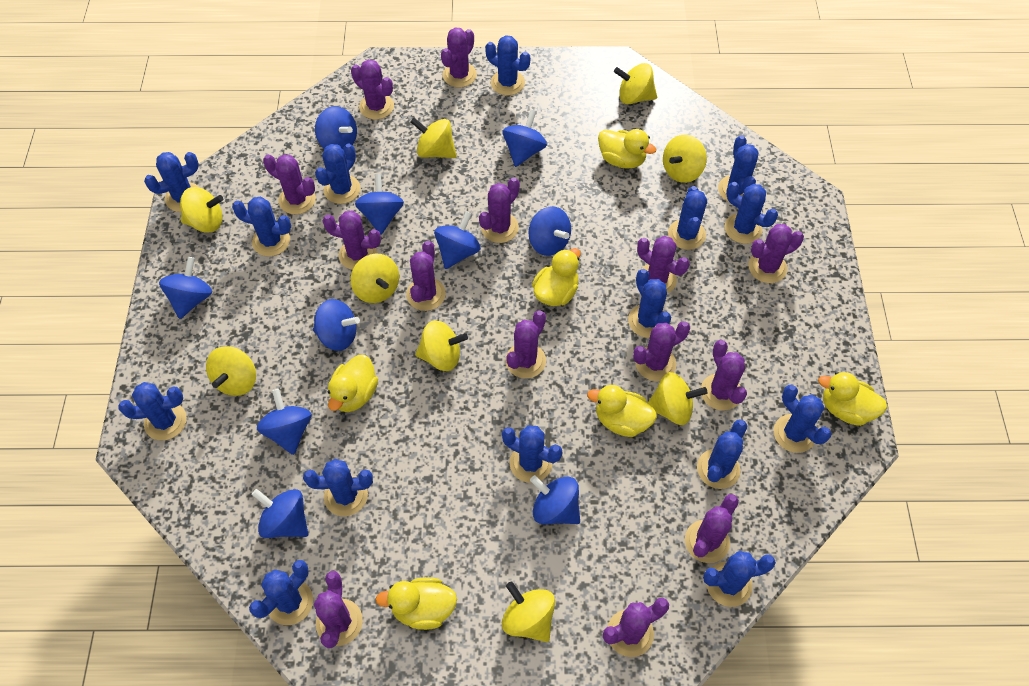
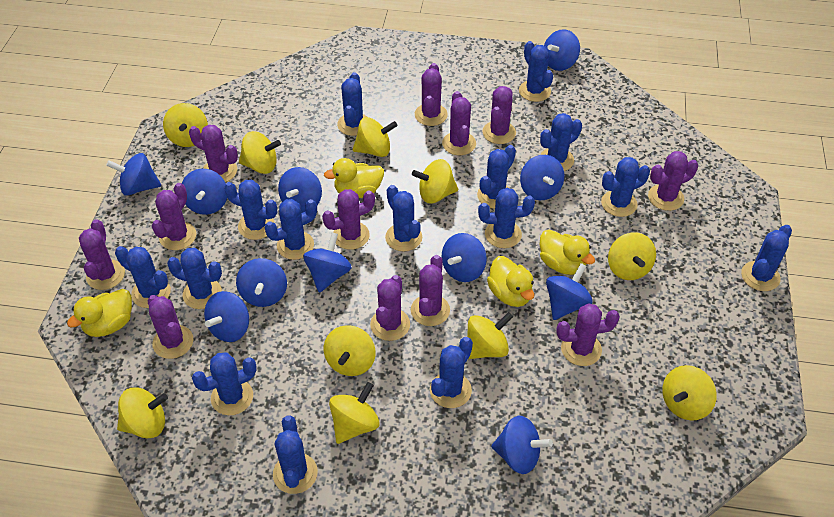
blue spinning top: [159,257,212,319] [252,489,308,538] [257,389,311,455] [313,299,360,351] [315,106,357,149] [355,174,404,234] [434,211,481,269] [502,110,547,167] [528,206,571,256] [530,475,580,524] = 10 -> [106,153,161,196] [182,169,227,215] [204,291,249,342] [236,258,287,307] [278,167,322,213] [303,232,352,293] [442,233,487,282] [491,416,553,474] [520,155,564,200] [544,29,580,71] [546,263,592,320] = 11
purple cactus: [263,154,316,214] [314,571,363,648] [322,211,381,270] [351,59,394,120] [406,241,446,311] [441,27,477,88] [479,177,520,243] [505,310,546,379] [603,598,669,657] [633,321,690,381] [637,236,690,294] [685,494,739,563] [701,340,747,411] [748,224,804,283] = 14 -> [79,219,125,290] [147,295,193,359] [152,183,196,250] [189,125,238,182] [322,189,375,250] [370,275,410,341] [411,255,450,326] [415,63,448,126] [442,91,476,155] [482,86,516,144] [556,303,620,366] [648,151,698,211] = 12
yellow duck: [328,355,378,412] [375,577,457,630] [532,248,581,306] [587,385,657,437] [598,129,656,169] [818,372,887,426] = 6 -> [67,289,132,337] [324,158,384,198] [487,256,534,307] [540,230,595,275] = 4
yellow spinning top: [180,187,223,233] [206,346,256,396] [351,254,399,303] [411,118,457,158] [415,320,468,371] [502,581,555,642] [614,63,657,104] [648,372,707,425] [663,135,707,183] = 9 -> [117,388,168,438] [163,103,208,147] [239,131,281,174] [324,325,376,376] [329,382,380,444] [352,117,397,157] [412,159,458,204] [467,312,513,359] [608,232,656,280] [662,365,717,421] = 10

